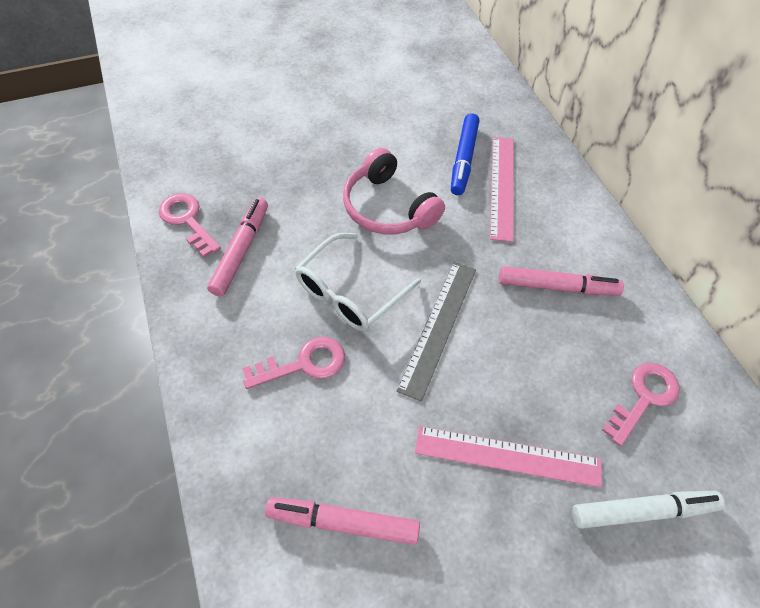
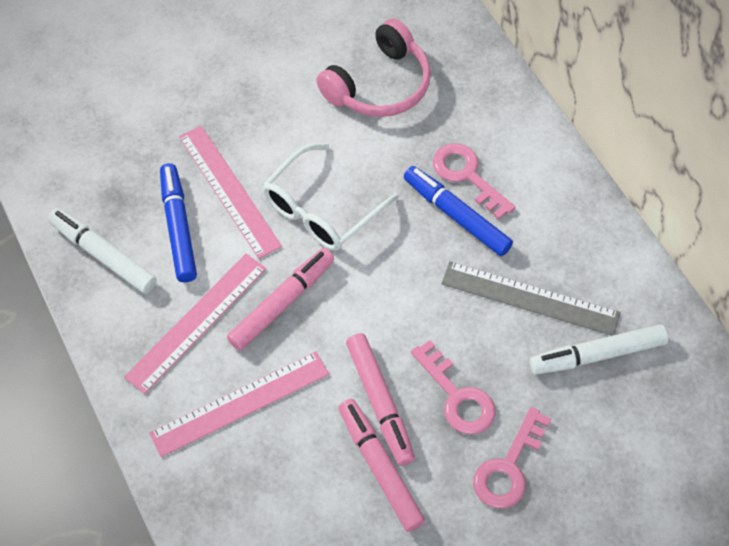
blue marker: [451,113,479,195] = 1 -> [160,163,197,282] [404,166,513,256] = 2
pink ruler: [415,426,602,488] [490,137,513,242] = 2 -> [124,254,266,394] [149,351,329,457] [179,126,282,259] = 3
white marker: [572,491,725,529] = 1 -> [48,208,157,294] [529,324,668,375] = 2

